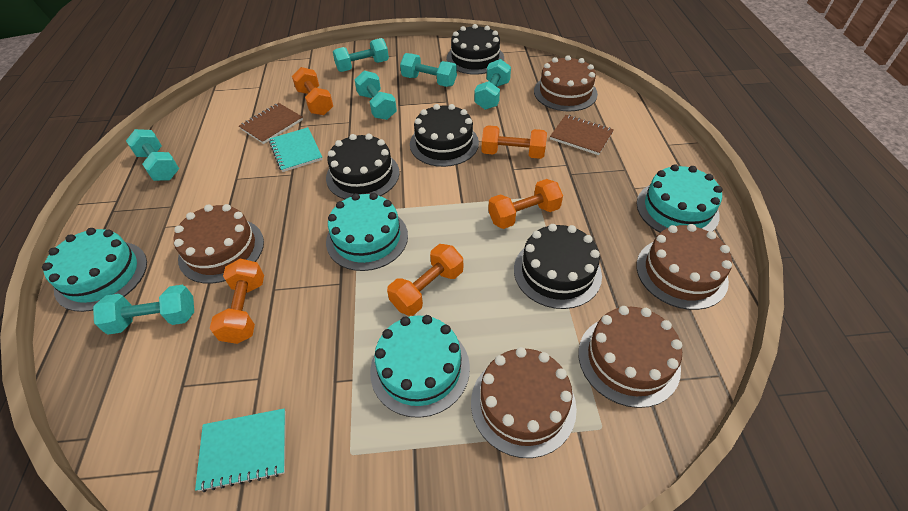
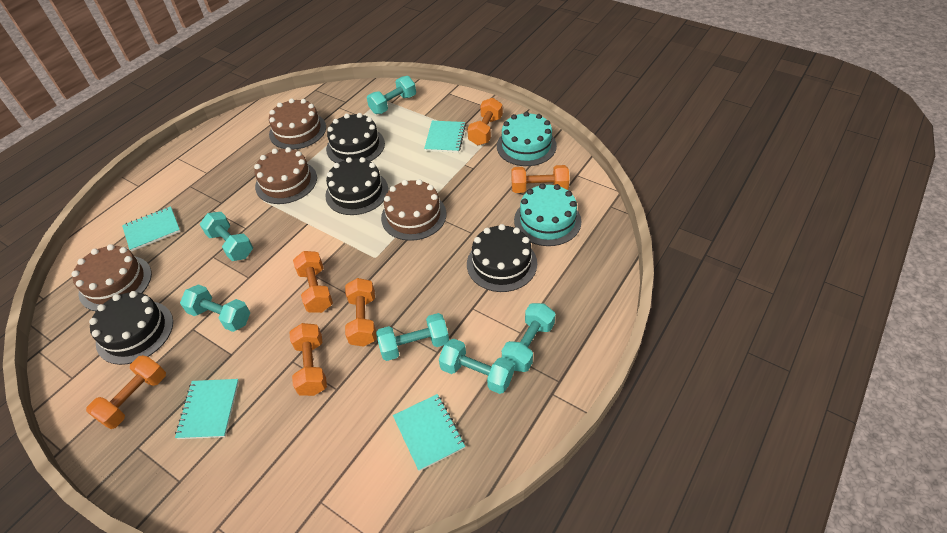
brown cake: [174,204,264,284] [471,347,577,458] [534,55,598,112] [578,306,682,408] [636,224,732,310] = 5 -> [72,244,152,311] [254,147,317,204] [269,98,326,150] [381,179,446,241] = 4
brown notebook: [239,103,303,144] [550,115,614,155] = 2 -> none = 0
orange dumbbell: [210,259,264,344] [292,67,333,115] [387,244,463,316] [481,125,547,159] [488,179,563,229] = 5 -> [86,355,166,429] [290,323,327,396] [293,251,333,313] [345,278,376,347] [467,98,503,145] [511,165,569,193] = 6
turquoise cake: [42,228,147,312] [326,193,408,271] [370,315,470,418] [637,164,722,232] = 4 -> [497,112,557,166] [514,183,581,246] = 2
turquoise notebook: [195,409,286,492] [269,127,323,172] = 2 -> [122,206,181,252] [175,379,239,439] [393,394,465,471] [424,121,466,153] = 4

